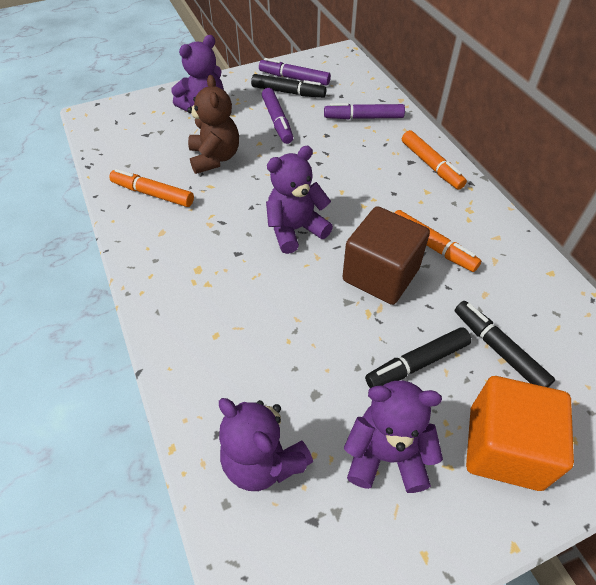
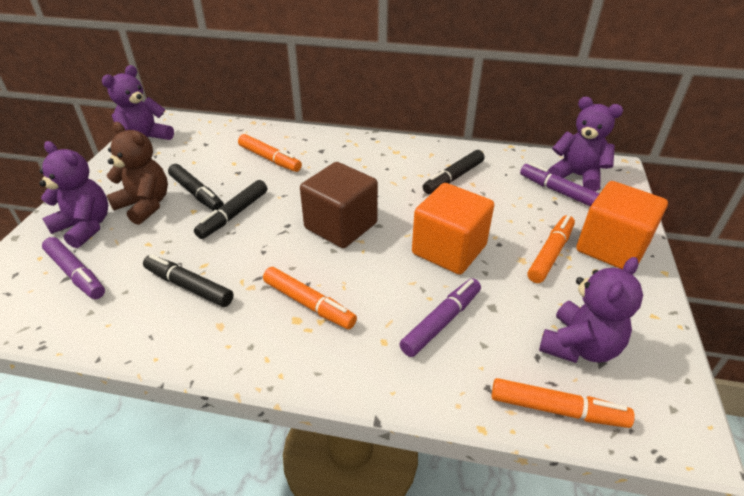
black marker: [251,74,326,98] [365,327,472,388] [455,301,555,388] = 3 -> [143,254,234,307] [168,164,224,211] [194,180,267,239] [423,150,485,194] = 4
orange cube: [466,376,574,491] = 1 -> [412,183,494,275] [576,181,668,269] = 2
orange marker: [109,169,194,207] [395,210,481,272] [402,130,467,190] = 3 -> [238,134,302,172] [263,267,357,329] [492,378,635,428] [527,215,575,283] = 4

